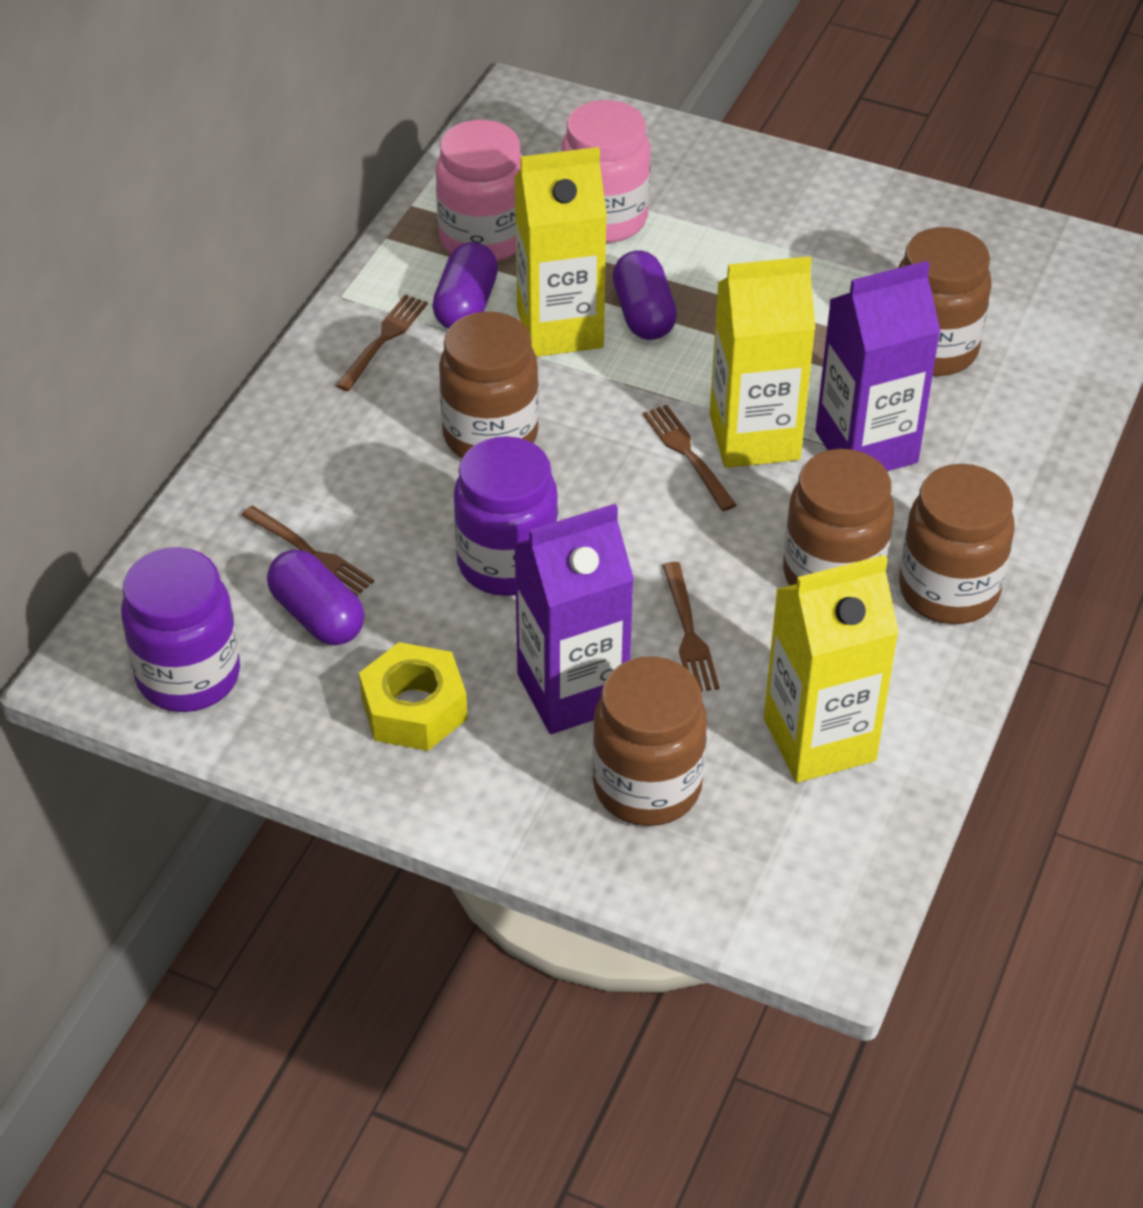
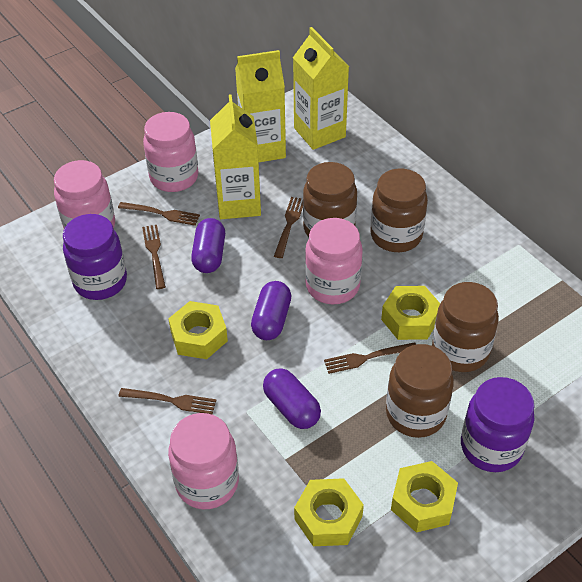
brown fork: [241,506,374,596] [335,294,428,391] [643,405,736,511] [662,562,720,692] = 4 -> [118,202,200,226] [118,388,216,415] [142,225,166,289] [274,197,303,258] [324,342,416,374] = 5
brown jar: [439,311,539,458] [592,656,707,826] [783,449,894,586] [898,227,991,376] [899,464,1015,624] = 5 -> [303,162,357,237] [371,169,428,252] [386,344,454,438] [432,282,499,372] = 4
pink jar: [436,120,522,262] [561,100,651,243] = 2 -> [54,160,115,228] [143,112,199,192] [168,413,239,509] [305,218,363,304] = 4
purple carton: [514,504,634,734] [816,261,941,471] = 2 -> none = 0
yellow nut: [359,642,467,751] = 1 -> [168,301,228,359] [294,478,364,546] [381,286,440,340] [391,461,458,533] = 4

